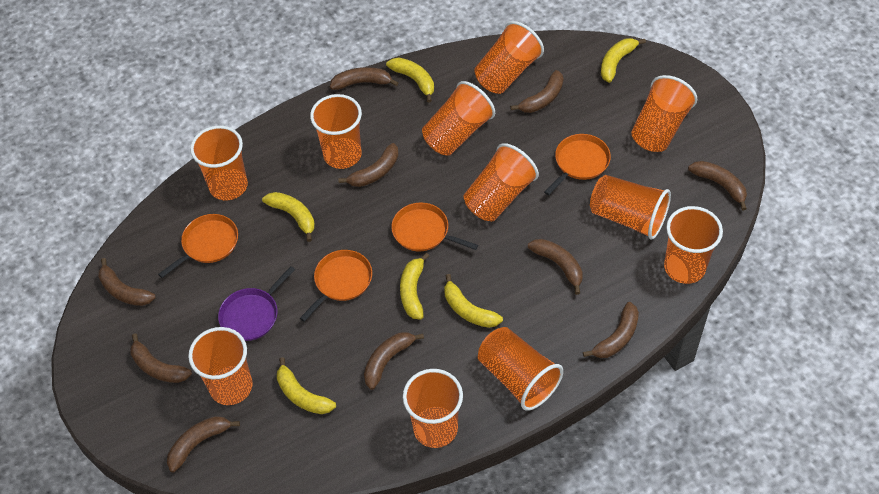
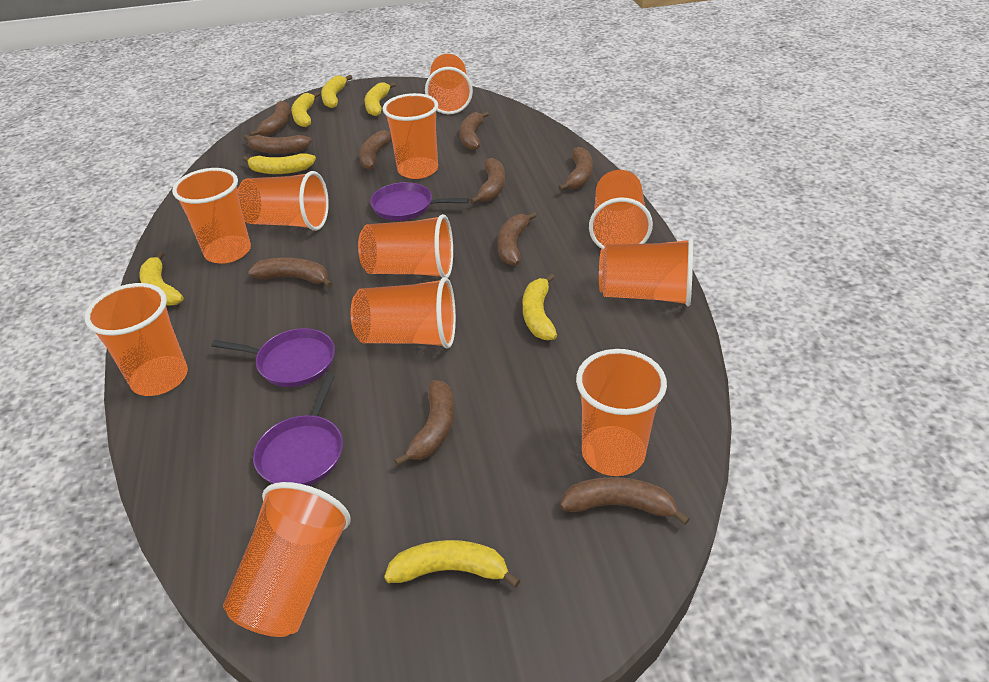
orange pan: [158,214,238,278] [300,250,372,322] [391,203,478,251] [544,134,611,195] = 4 -> none = 0
purple pan: [218,266,295,341] = 1 -> [211,328,335,387] [253,374,343,486] [370,182,469,221] = 3
yellow banana: [262,192,315,242] [277,357,336,414] [386,58,434,103] [400,253,429,320] [444,274,503,328] [601,38,646,83] = 6 -> [139,251,183,305] [242,153,316,174] [291,92,320,127] [321,75,352,108] [365,82,396,116] [384,540,521,588] [523,273,557,340] = 7

